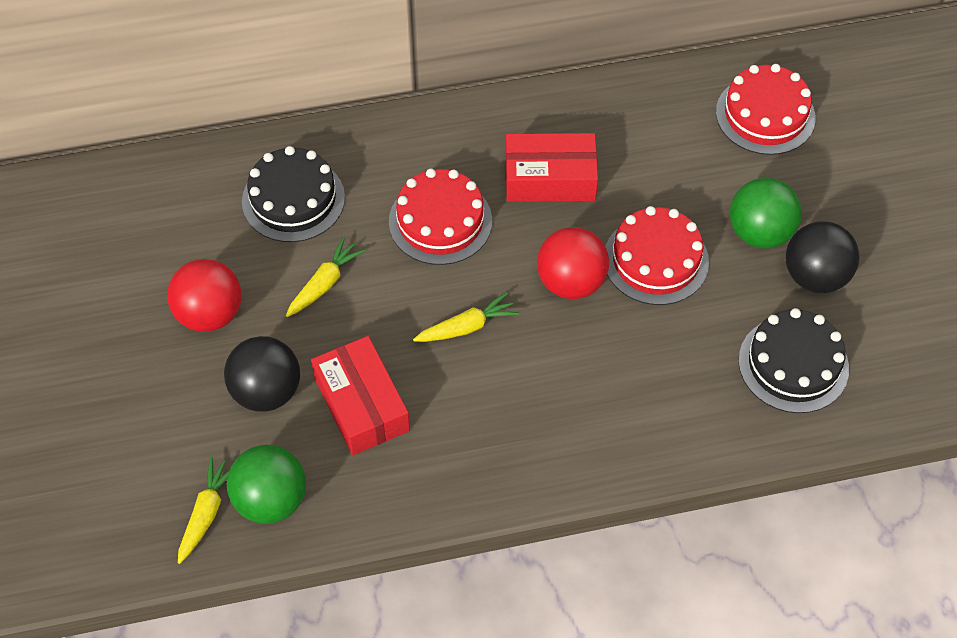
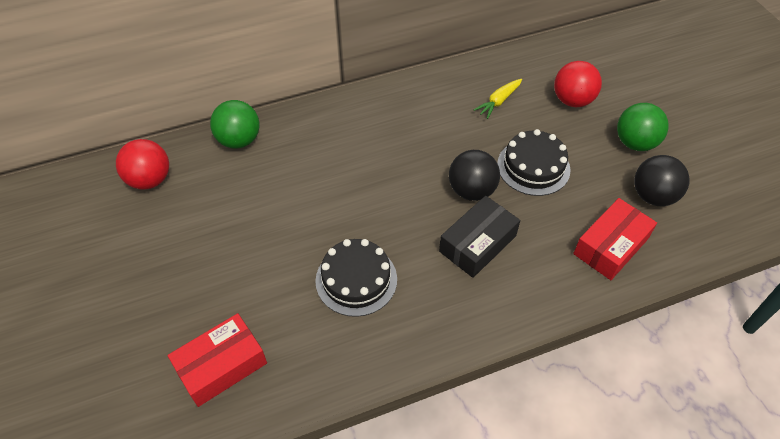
black box: none = 0 -> [439,196,520,278] = 1
red cake: [389,169,492,265] [605,206,709,305] [716,64,815,155] = 3 -> none = 0
yellow carrot: [178,457,229,564] [286,237,365,317] [413,292,519,342] = 3 -> [474,79,522,119] = 1

